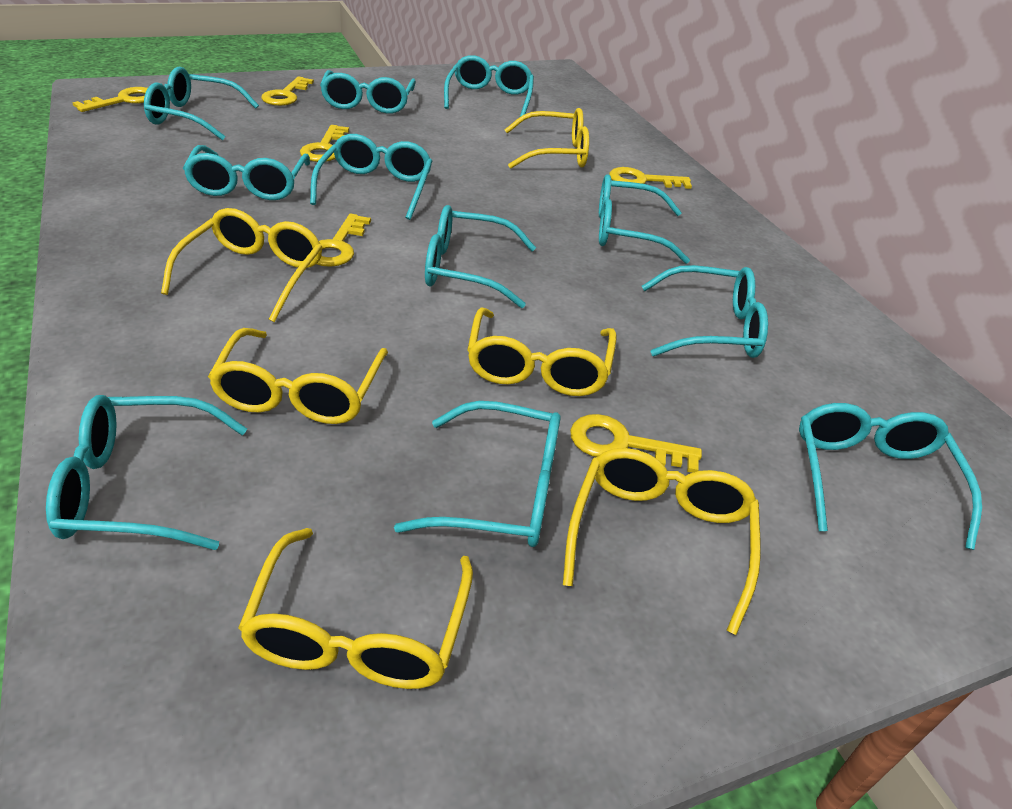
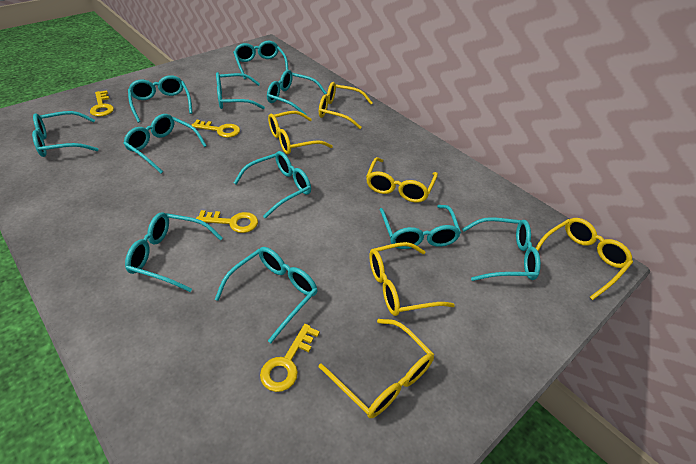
yellow key: [72,87,148,112] [261,77,314,106] [300,125,349,162] [317,214,371,267] [570,414,702,473] [609,167,692,189] = 6 -> [90,91,114,117] [191,120,240,138] [196,210,258,233] [260,324,320,392] = 4

